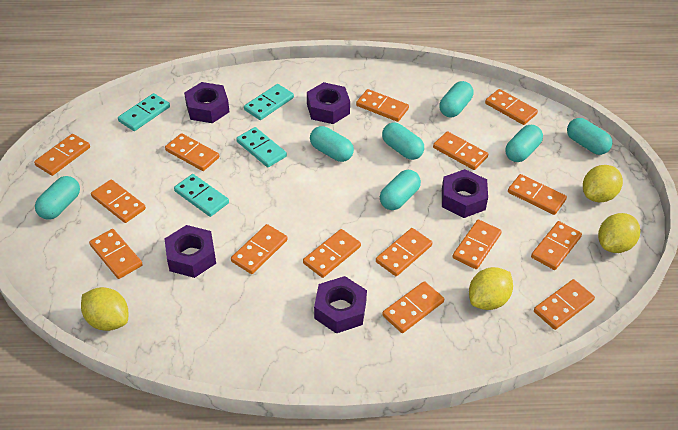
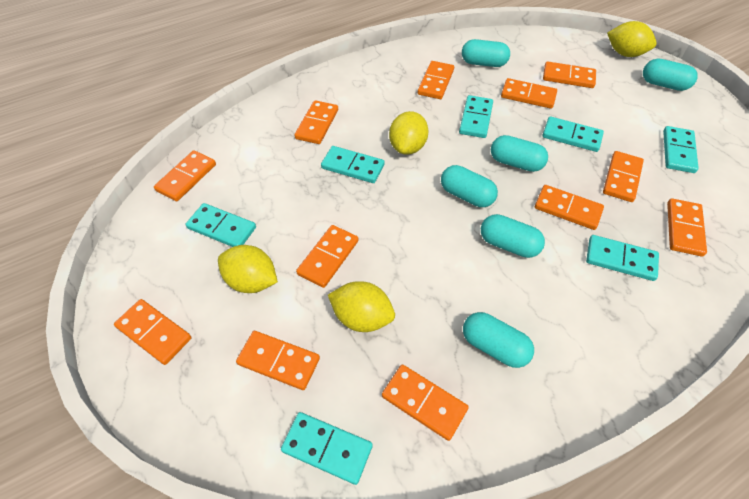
orange domino: [34,134,90,176] [89,229,143,279] [91,179,146,223] [165,133,219,171] [231,224,288,274] [303,229,361,278] [356,89,409,122] [376,228,432,276] [382,281,444,333] [433,131,488,170] [452,219,502,269] [485,89,538,125] [508,174,567,215] [531,221,582,270] [534,279,595,330] = 15 -> [114,299,191,365] [154,150,216,201] [236,331,320,390] [295,100,338,144] [296,225,358,288] [382,364,469,441] [418,61,454,99] [501,78,557,109] [535,185,604,230] [543,61,596,88] [603,151,644,202] [667,198,707,257] = 12
purple nut: [165,225,216,278] [184,82,229,123] [307,82,350,124] [314,276,367,333] [442,169,488,218] = 5 -> none = 0
turquoise capsule: [35,176,80,220] [310,126,354,162] [380,170,421,210] [382,122,424,160] [439,81,473,117] [505,125,543,162] [567,118,612,155] = 7 -> [441,165,498,207] [462,39,510,67] [463,312,534,368] [481,214,545,258] [491,135,548,172] [643,58,698,91] = 6
turquoise domino: [118,93,170,131] [174,174,229,217] [236,127,287,167] [244,84,294,120] = 4 -> [186,203,256,247] [281,412,373,485] [321,146,385,183] [459,95,493,138] [542,116,604,152] [586,235,659,281] [663,126,699,173] = 7

